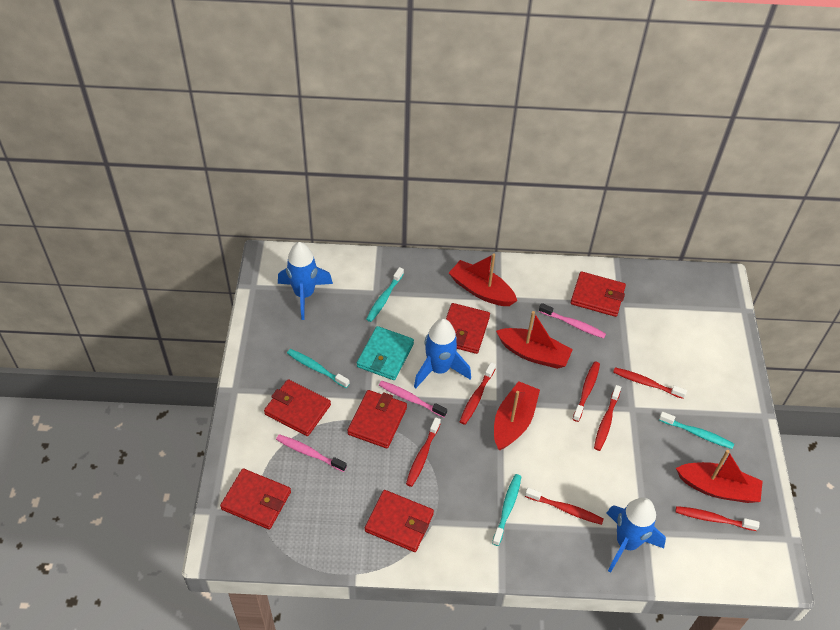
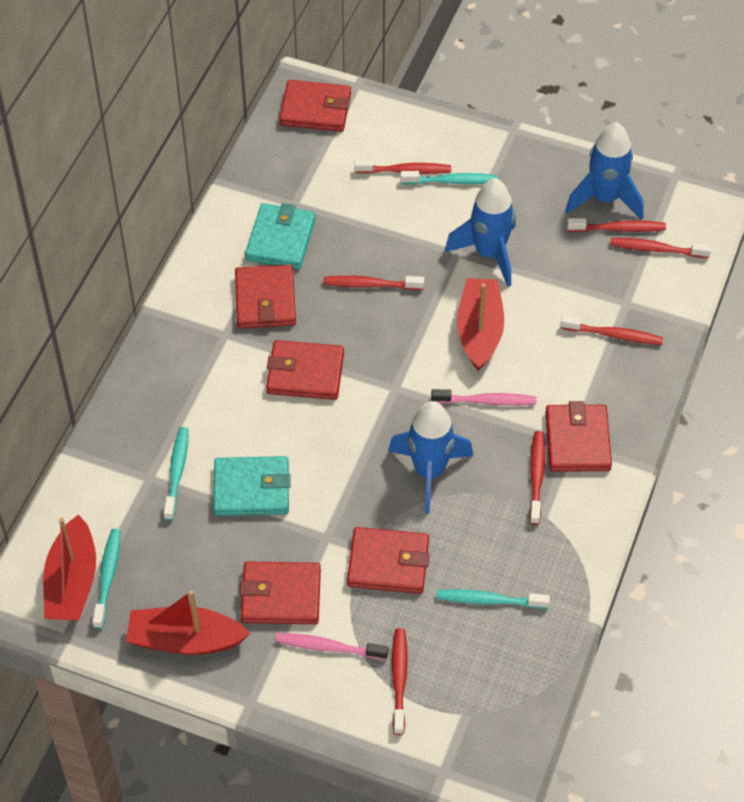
pink toothbrush: [276,434,347,472] [379,381,447,418] [539,303,606,338] = 3 -> [275,633,389,660] [431,389,536,406] = 2
red boat: [449,253,517,306] [494,381,540,450] [496,311,573,369] [676,450,763,503] = 4 -> [43,514,96,620] [126,590,251,655] [457,278,504,371] = 3
turquoise wallet: [357,326,414,380] = 1 -> [213,456,291,516] [245,203,316,269] = 2

